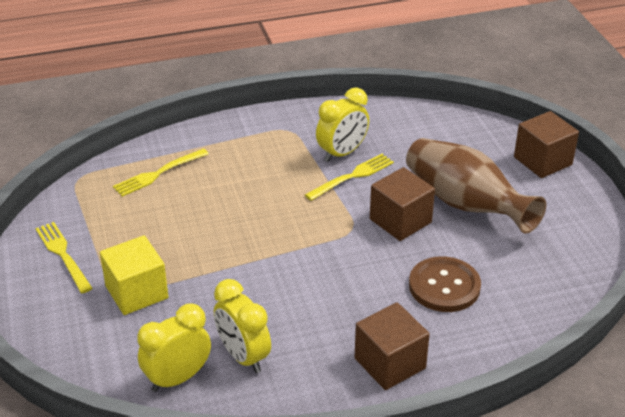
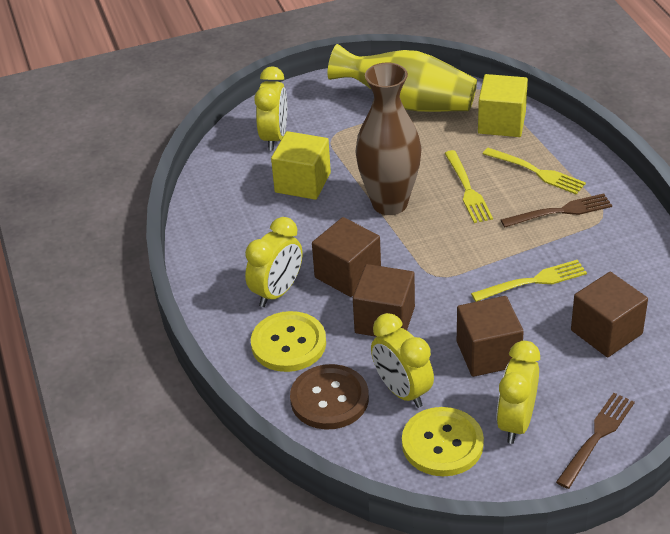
brown cube: [355,302,430,390] [370,167,435,241] [514,111,579,178] = 3 -> [312,217,381,297] [353,264,415,337] [457,296,524,377] [571,272,648,357] = 4
brown fork: none = 0 -> [501,194,612,228] [556,393,635,489] = 2
yellow button: none = 0 -> [251,311,326,372] [402,407,484,476] = 2
yellow clock: [137,304,211,392] [214,279,271,373] [316,87,369,162] = 3 -> [245,217,302,307] [254,66,287,151] [371,313,434,408] [497,341,540,444] = 4
yellow cube: [100,235,168,315] = 1 -> [271,131,331,200] [478,74,528,137] = 2
yellow vase: none = 0 -> [328,44,477,112] = 1

